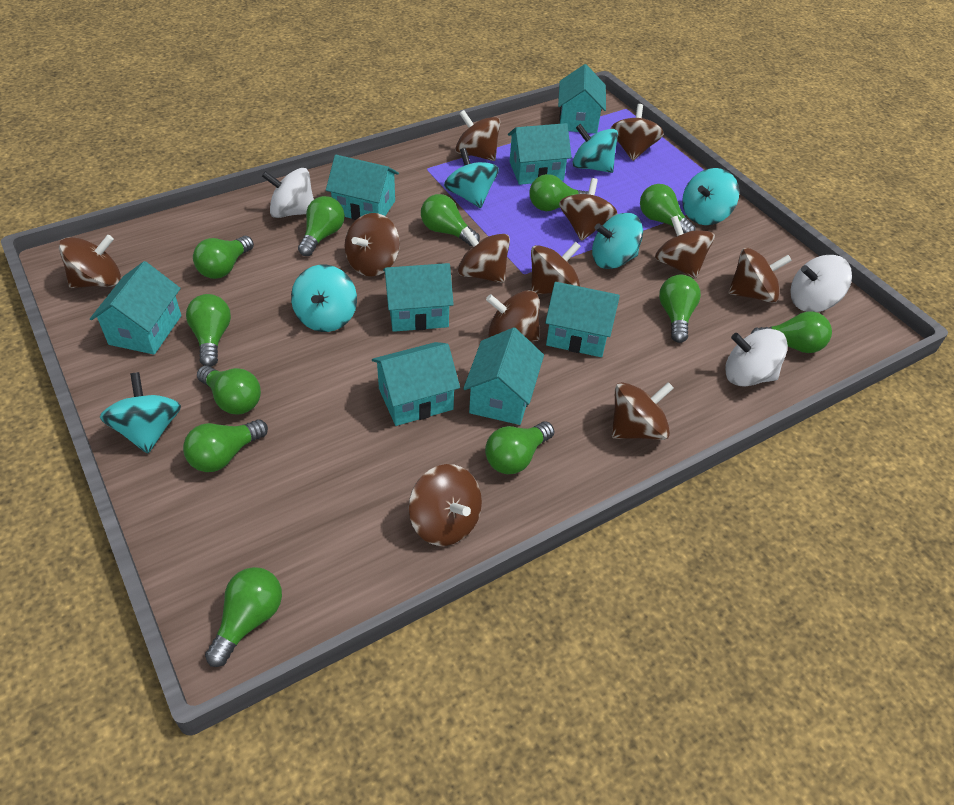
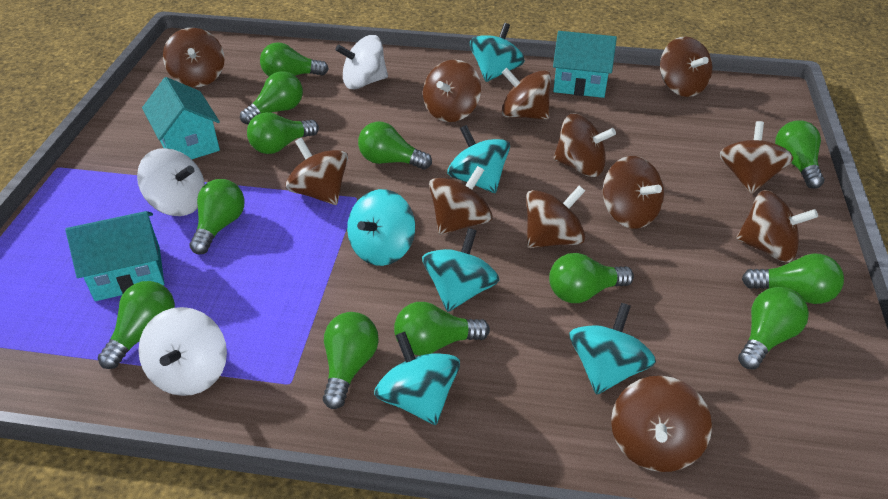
turquoise house: [90,261,181,355] [326,155,399,220] [372,342,460,426] [383,263,454,332] [463,327,544,425] [508,123,572,185] [545,282,620,357] [558,64,606,134] = 8 -> [65,211,164,301] [142,77,220,159] [553,31,617,98] = 3

